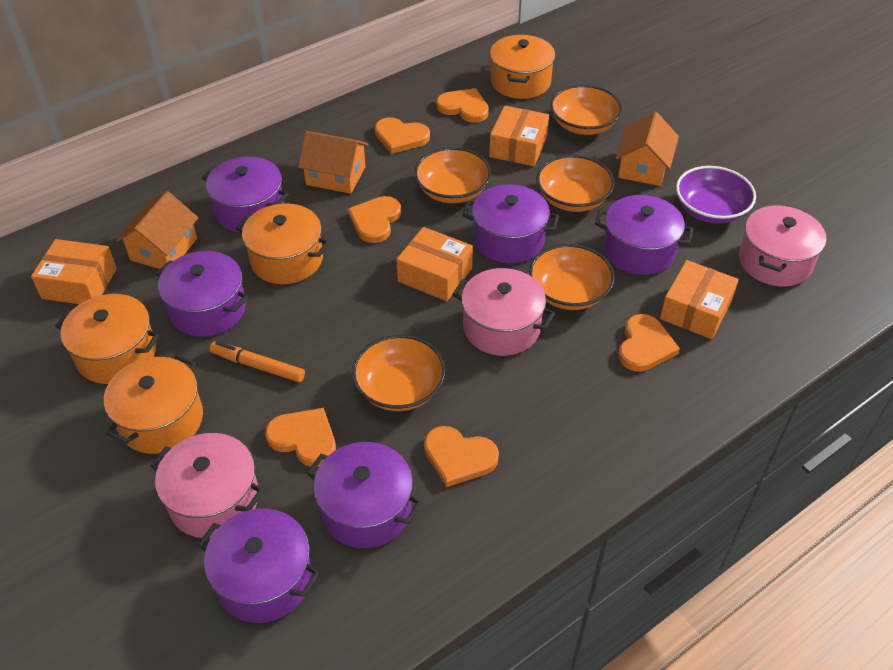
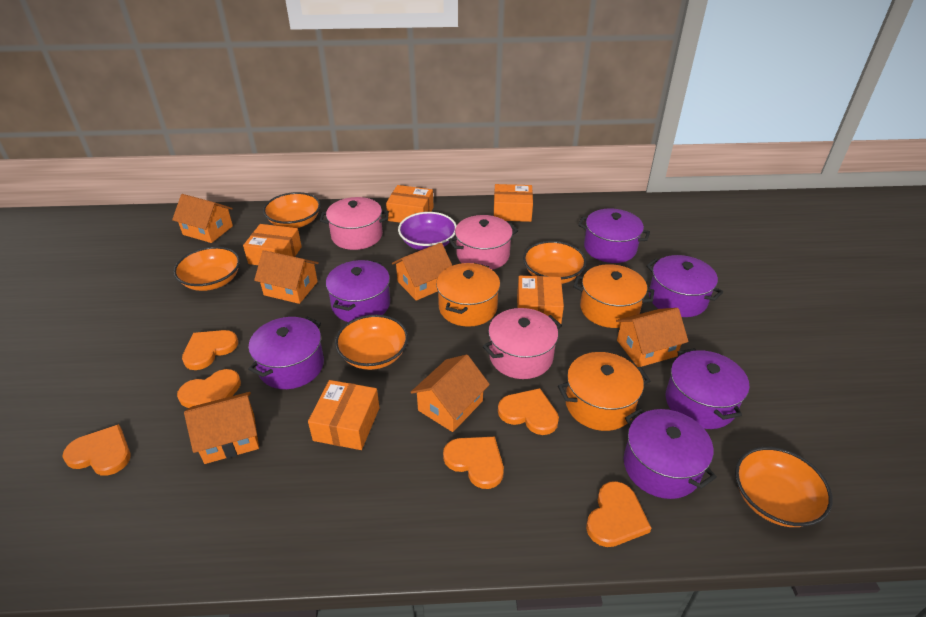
orange box: [31,239,117,304] [396,227,473,301] [489,106,549,166] [660,260,739,339] = 4 -> [243,224,302,265] [308,380,379,450] [386,185,434,223] [494,184,533,222] [517,276,564,326] = 5
orange house: [116,191,198,269] [298,131,368,194] [616,112,679,186] = 3 -> [172,194,233,243] [184,392,259,464] [254,250,319,304] [392,243,453,301] [411,354,490,432] [616,308,688,367] = 6
orange marker: [210,341,305,382] = 1 -> none = 0
orange pot: [55,294,160,384] [104,354,203,454] [236,203,330,284] [490,35,555,99] = 4 -> [436,263,500,327] [558,352,650,431] [573,264,654,328] = 3

